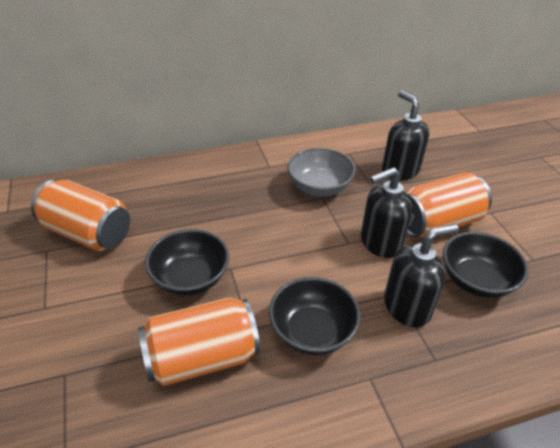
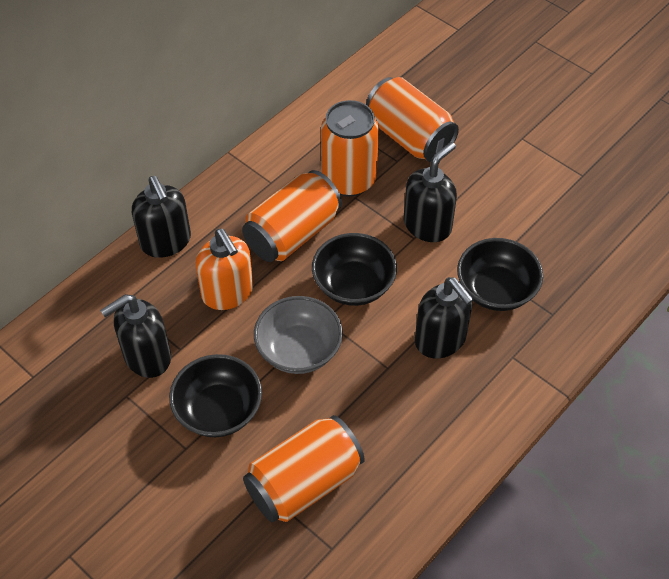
black soap dispenser: [361,167,412,258] [382,91,429,180] [384,224,458,327] = 3 -> [100,294,171,378] [132,176,191,258] [404,142,457,242] [415,277,474,359] = 4
orange can: [31,180,130,251] [138,298,260,386] [406,172,492,237] = 3 -> [242,170,342,262] [243,415,365,522] [321,100,379,197] [366,77,459,162] = 4
orange soap dispenser: none = 0 -> [196,229,253,310] = 1

